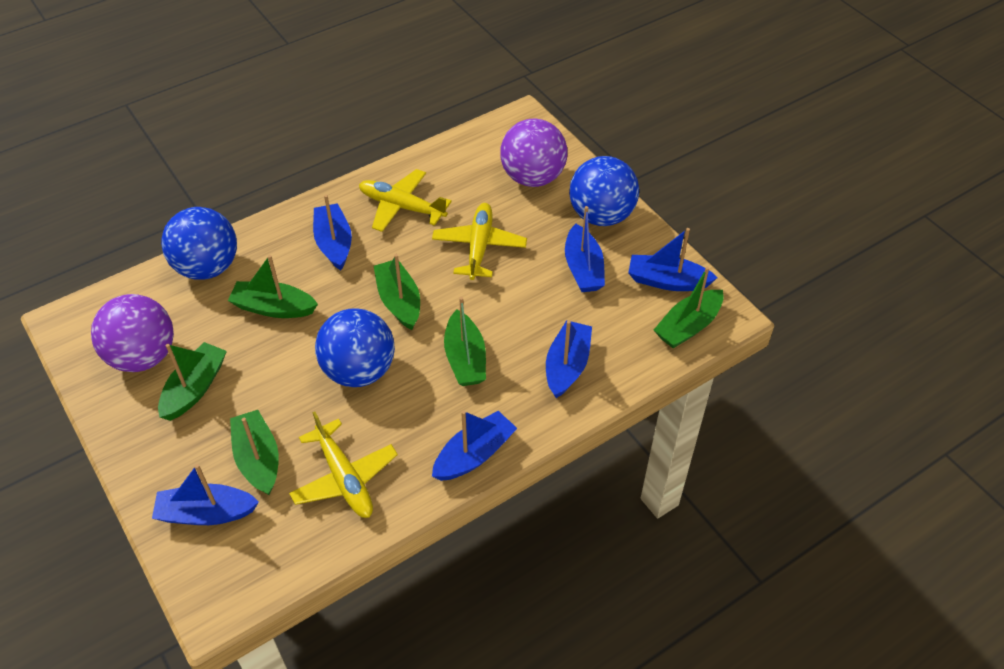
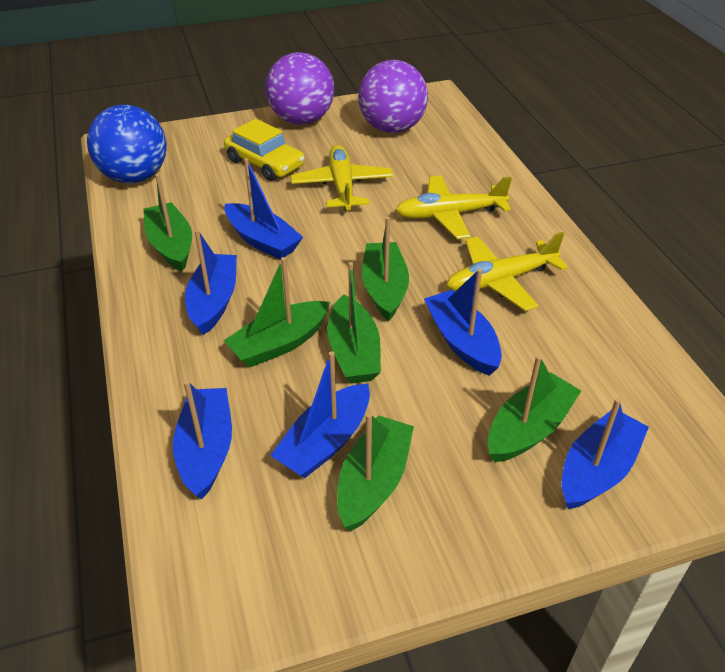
blue ball: [161,207,237,280] [315,308,395,387] [569,156,639,226] = 3 -> [87,104,167,183] = 1
yellow car: none = 0 -> [224,119,305,181] = 1

